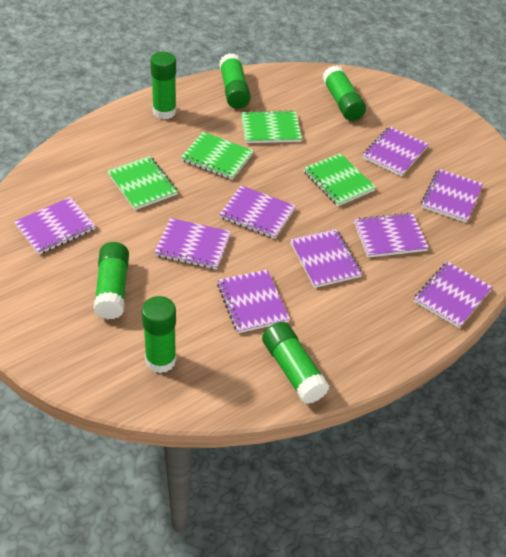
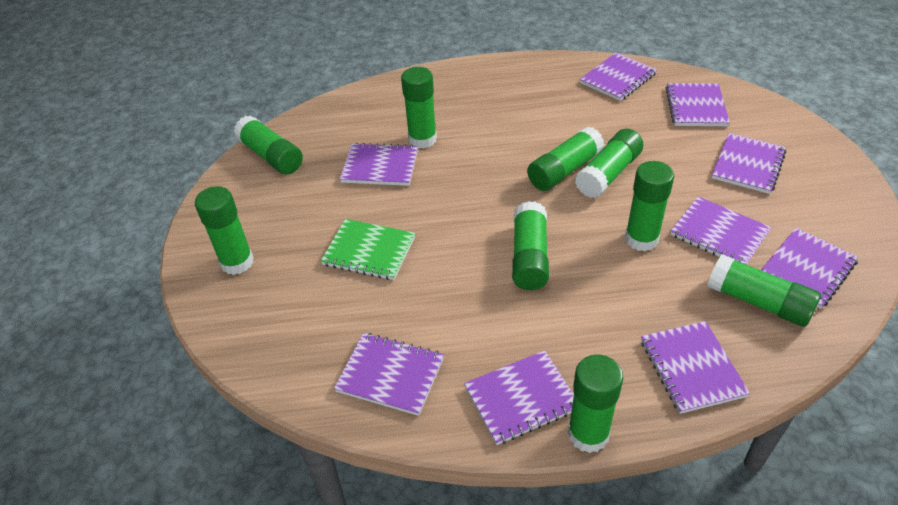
green glue stick: [94,242,129,319] [142,296,176,373] [150,52,176,120] [219,53,251,109] [262,322,330,404] [322,66,366,121] = 6 -> [195,186,254,275] [234,115,303,174] [401,67,437,149] [512,201,549,290] [527,126,605,191] [568,354,623,453] [575,129,643,198] [625,161,674,251] [707,254,821,327] = 9
green notebook: [108,156,178,210] [181,132,254,180] [241,110,302,143] [303,153,376,206] = 4 -> [321,219,415,280] = 1

